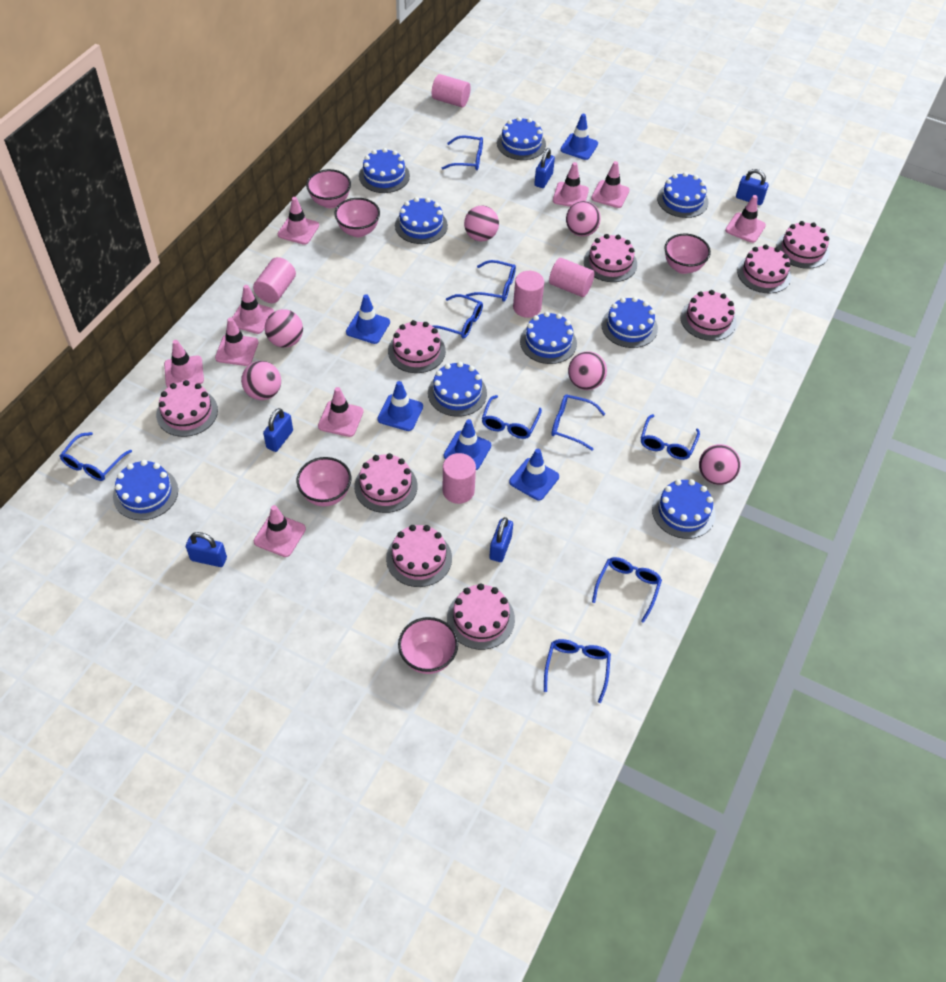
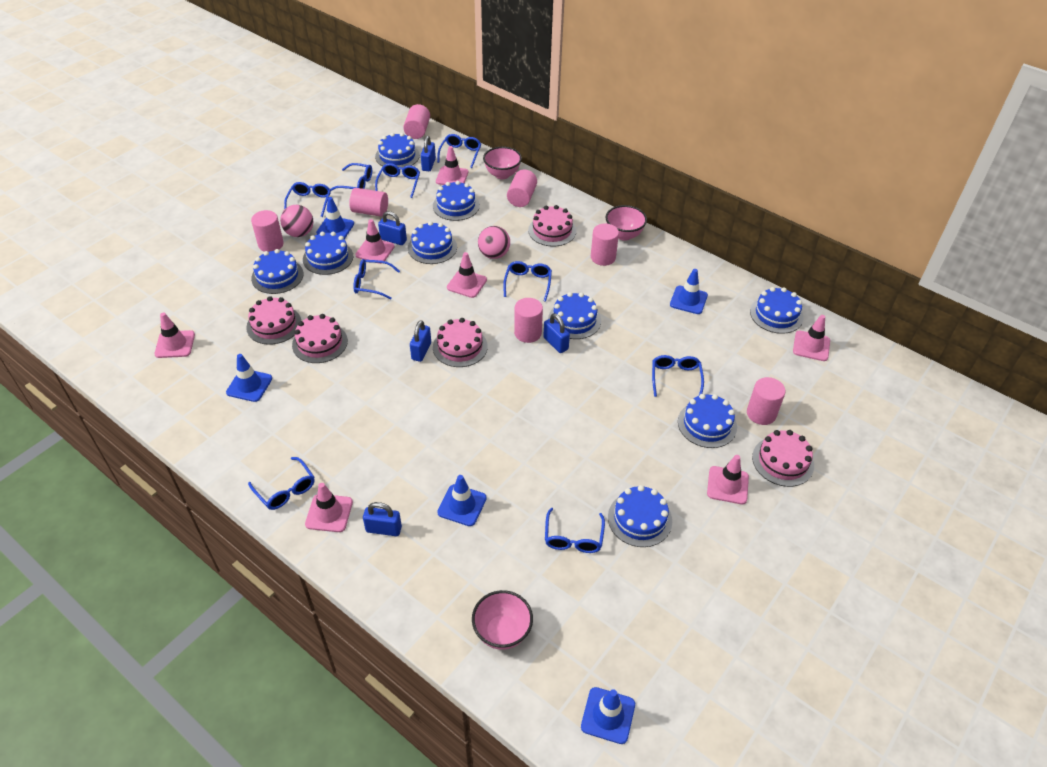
pink ball: [241,361,281,400] [265,309,303,348] [464,206,499,241] [566,201,601,237] [568,351,607,390] [699,444,741,485] = 6 -> [280,205,313,237] [478,226,510,259] = 2
pink bowl: [297,457,351,506] [306,169,351,208] [334,198,380,237] [398,617,458,674] [664,234,711,274] = 5 -> [472,590,533,650] [483,147,522,179] [605,205,647,241] = 3
pink cake: [156,380,218,437] [354,453,417,513] [386,525,452,587] [388,320,446,373] [447,583,515,650] [584,234,637,282] [681,290,737,341] [737,245,791,293] [776,221,830,269] = 9 -> [246,296,301,345] [292,314,348,363] [433,318,488,367] [528,205,576,247] [752,430,814,487] = 5
pink cylinder: [253,257,296,303] [432,74,471,107] [443,453,476,504] [513,271,544,318] [549,258,594,297] = 5 -> [251,210,284,252] [349,188,388,217] [403,104,430,139] [507,169,537,207] [514,298,543,343] [591,224,619,266] [747,377,786,425] = 7
pink traffic cone: [164,340,204,388] [215,317,258,366] [232,285,274,334] [254,505,306,557] [278,197,319,245] [318,387,364,437] [553,162,589,207] [591,161,630,208] [725,195,766,243] = 9 -> [155,312,195,358] [305,483,353,532] [355,219,395,264] [436,146,468,185] [447,252,487,298] [707,455,749,504] [793,315,830,361] = 7

